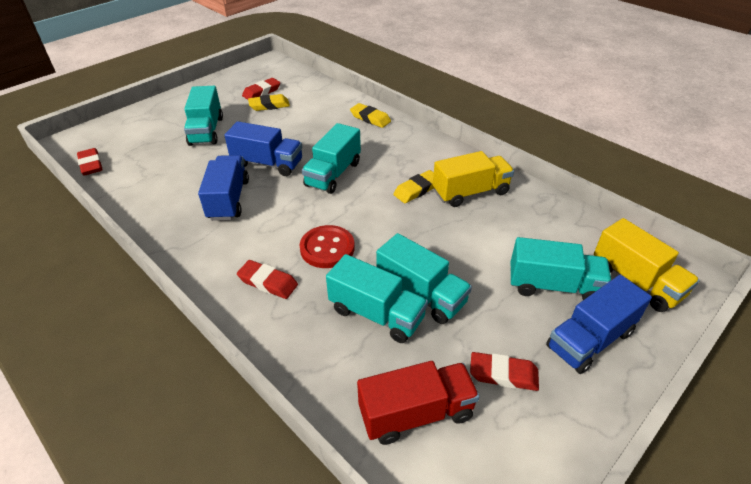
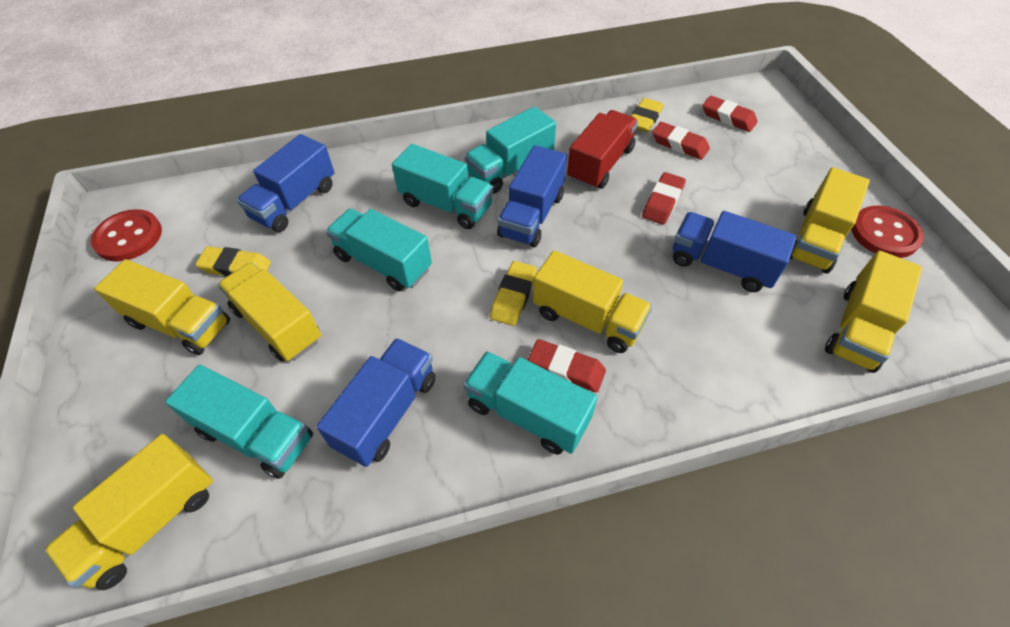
blue truck: [198,155,249,221] [224,121,302,176] [546,275,652,374] = 3 -> [237,134,334,232] [317,338,436,467] [497,145,567,247] [673,211,797,292] = 4
red button: [300,225,355,268] = 1 -> [91,209,162,262] [851,206,924,258] = 2
yellow truck: [433,151,514,207] [594,218,700,312] = 2 -> [44,434,213,590] [94,259,230,355] [218,263,321,362] [533,250,652,353] [790,167,870,273] [825,250,922,373] = 6

